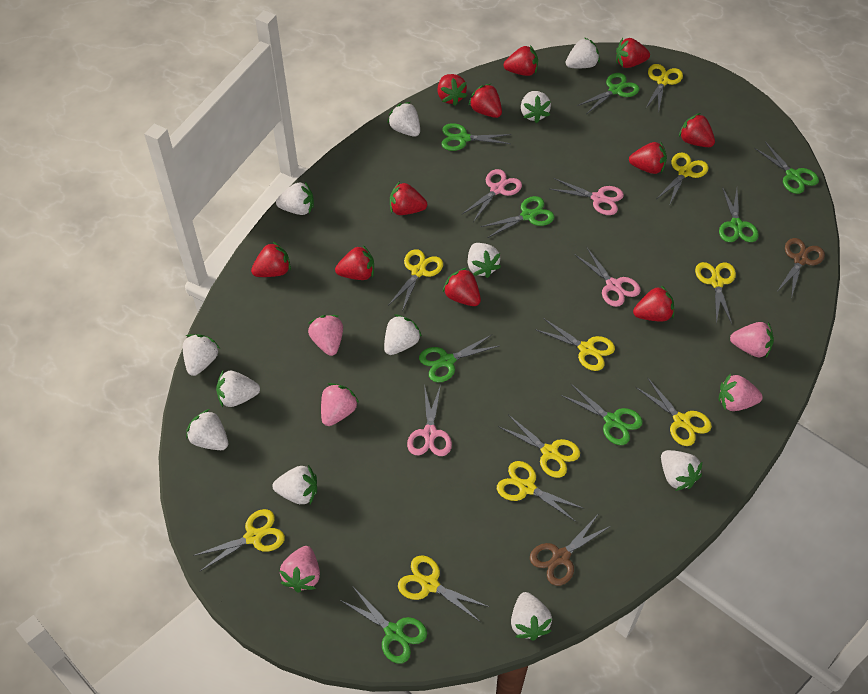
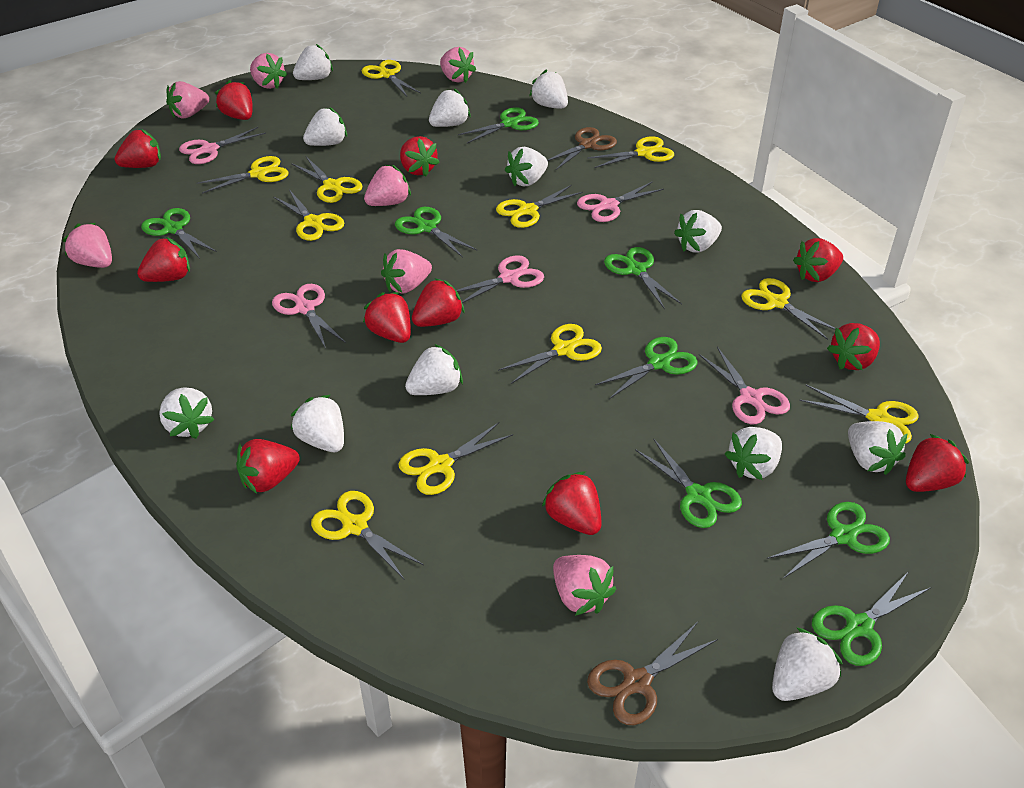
pink scissors: [407,385,452,456] [461,169,522,222] [550,178,624,215] [575,248,641,307] = 4 -> [179,127,266,164] [272,284,346,349] [456,255,544,303] [577,181,664,222] [699,347,790,424] = 5
pink strawberry: [279,546,320,592] [308,315,343,356] [321,383,359,426] [719,373,763,411] [730,322,774,357] = 5 -> [63,223,112,268] [166,81,209,119] [250,53,287,89] [364,165,411,206] [381,249,432,294] [440,47,476,83] [553,555,616,616] = 7
yellow scissors: [193,509,285,571] [388,249,443,311] [398,555,489,622] [497,461,584,522] [498,415,580,478] [535,318,615,371] [636,379,712,446] [645,64,683,112] [657,153,709,206] [695,262,736,324] = 10 -> [197,156,289,194] [273,190,344,241] [291,157,363,203] [311,491,424,580] [362,60,421,96] [399,422,513,495] [496,185,583,228] [498,324,602,384] [587,136,674,168] [741,278,836,340] [799,385,919,444] = 11

